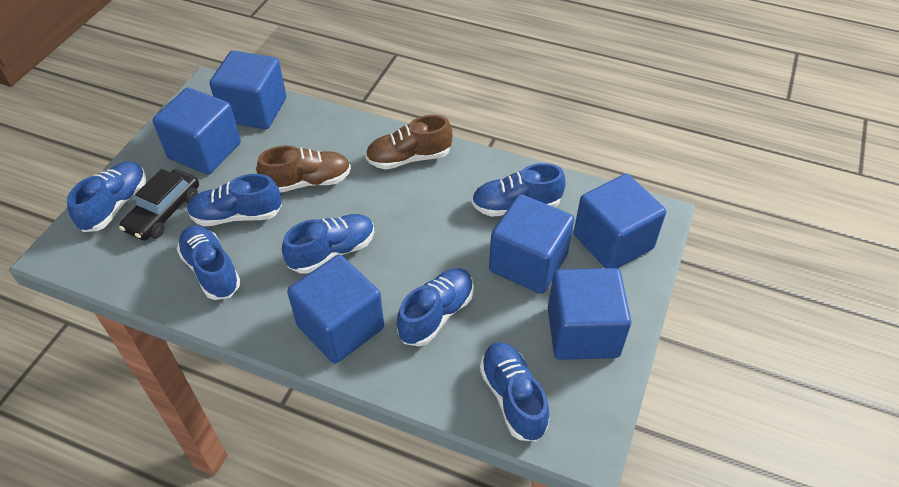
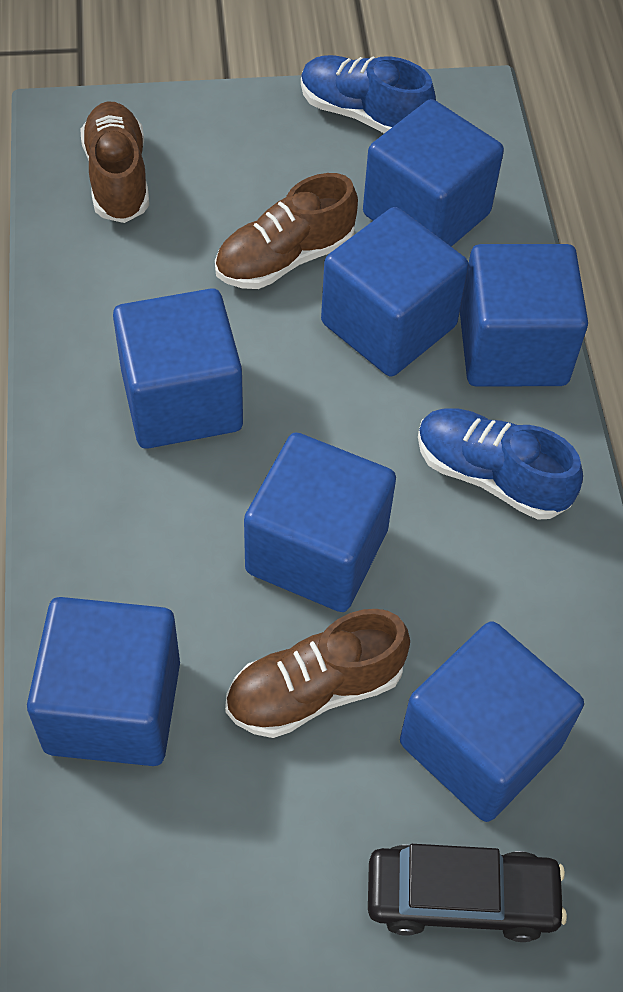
blue cube: [153,88,241,174] [209,50,286,129] [287,255,384,364] [489,194,574,294] [548,268,631,360] [574,174,666,269] = 6 -> [27,597,180,766] [113,288,243,449] [244,432,396,612] [321,207,469,376] [363,99,504,247] [400,621,584,822] [460,244,588,387] = 7
blue shoe: [67,161,146,232] [177,226,241,300] [187,174,282,226] [282,214,374,274] [397,268,474,346] [472,163,566,217] [480,342,550,441] = 7 -> [301,55,436,133] [418,408,583,520] = 2
brown shoe: [257,146,351,192] [366,115,452,170] = 2 -> [80,101,149,223] [215,173,358,289] [225,609,410,738] = 3

